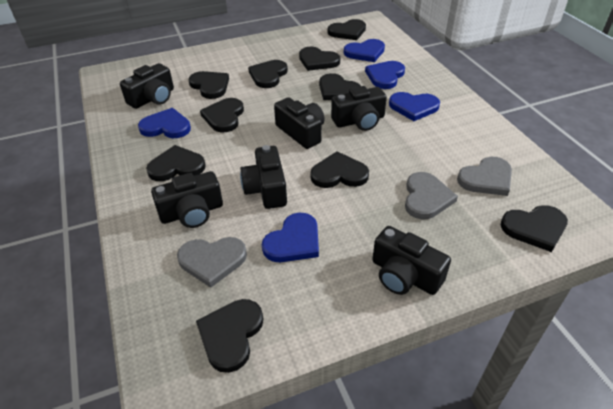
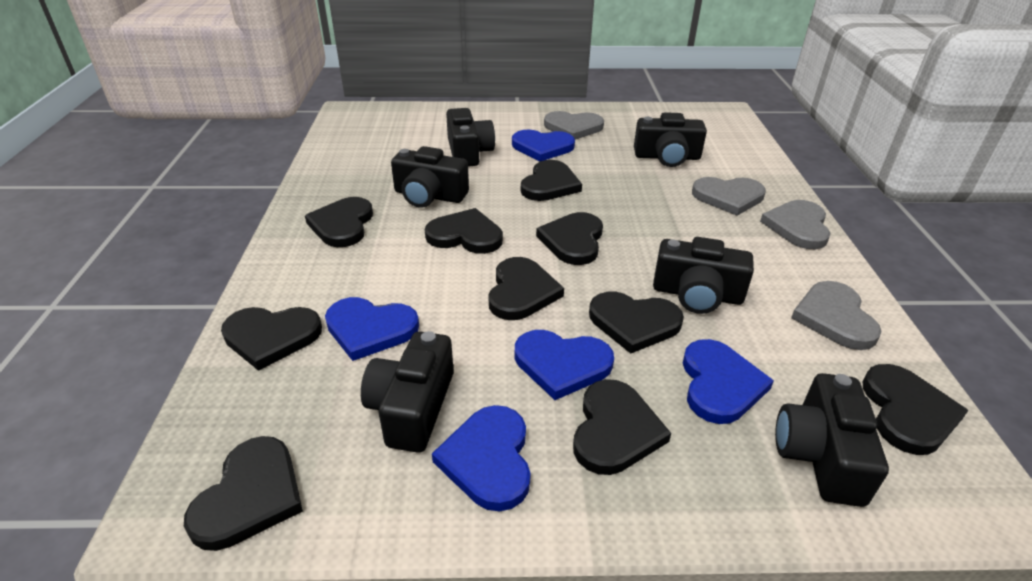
grey heart: [177,237,247,288] [405,172,458,219] [457,157,512,196] = 3 -> [544,111,604,140] [692,177,766,216] [760,200,830,249] [791,281,882,350] = 4

